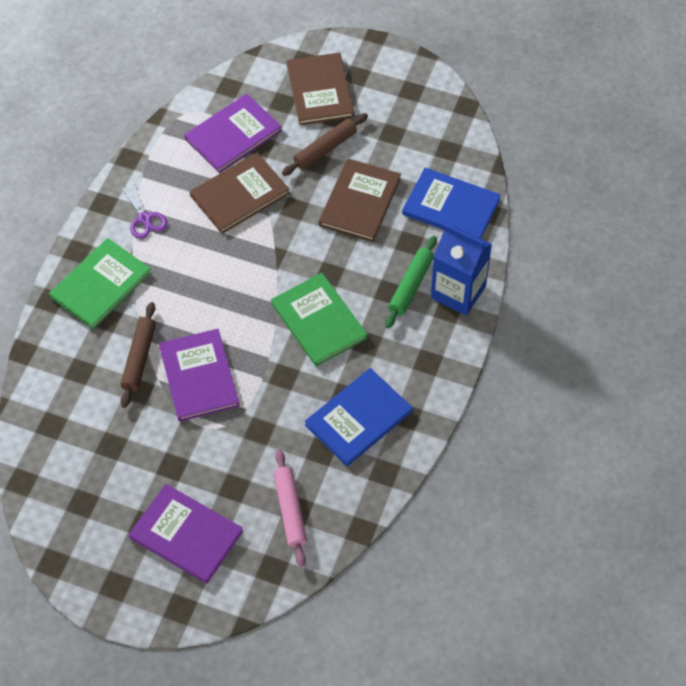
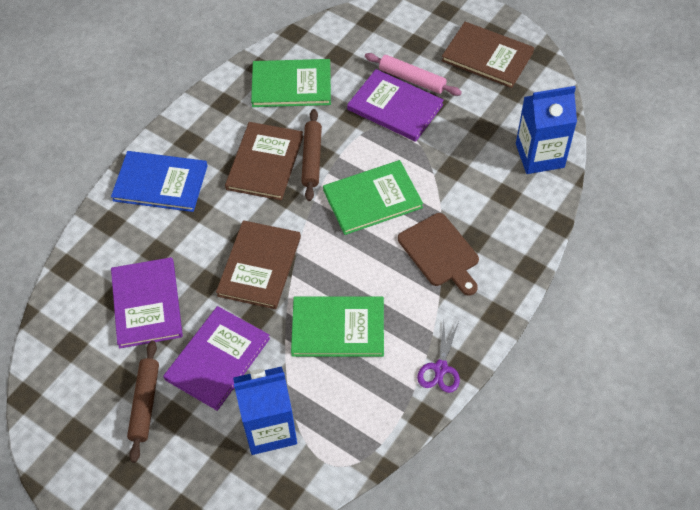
blue book: [304,368,413,466] [402,168,501,239] = 2 -> [111,151,208,212] = 1
blue carton: [431,224,492,316] = 1 -> [233,366,297,455] [516,86,577,174] = 2
brown cutting board: none = 0 -> [398,213,479,296] = 1
green book: [49,238,152,329] [271,273,368,367] = 2 -> [251,59,331,107] [291,296,384,357] [323,160,423,235] = 3
green rolling pin: [385,236,437,328] = 1 -> none = 0

